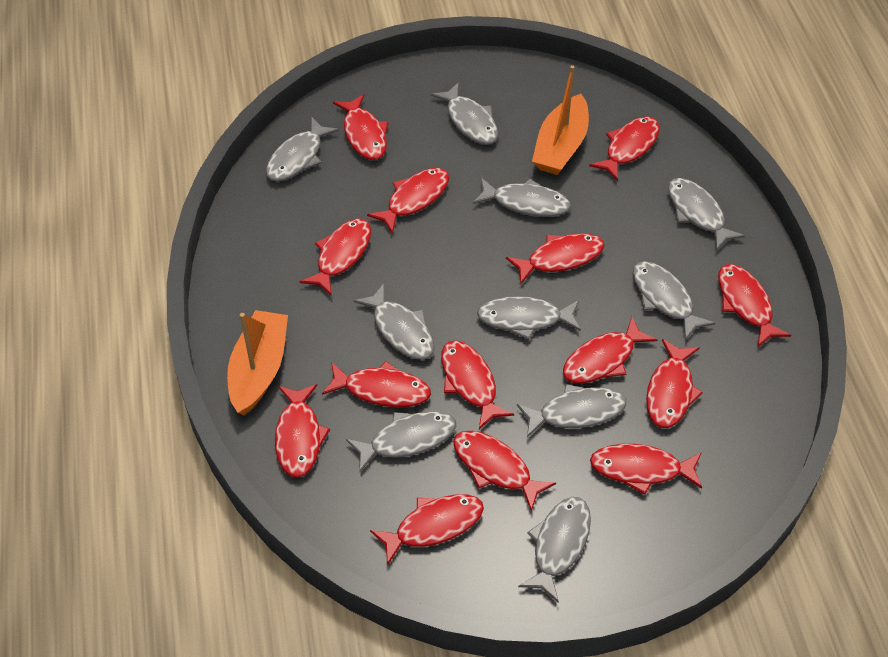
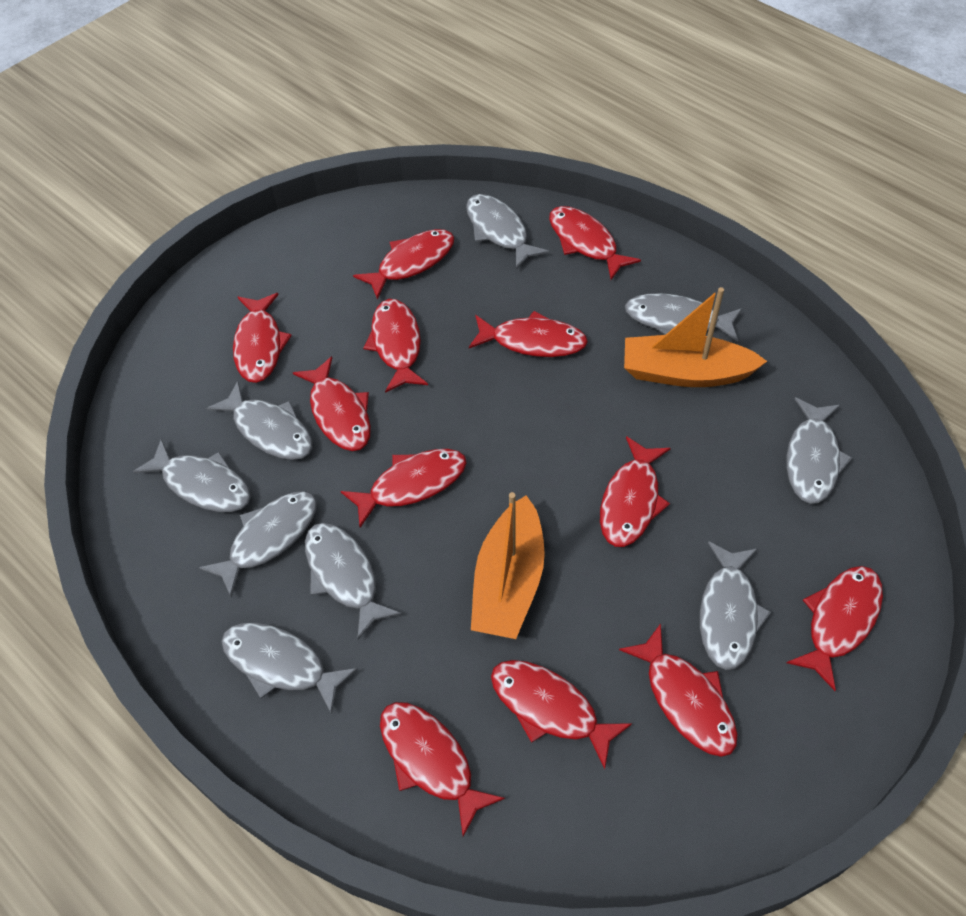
grey fish: [266,117,339,181] [346,411,456,472] [354,283,435,360] [431,82,498,145] [473,178,571,217] [477,296,581,340] [517,384,626,438] [518,497,591,603] [633,261,715,340] [668,178,745,251] = 10 -> [133,439,251,512] [199,491,317,597] [206,381,313,460] [221,623,358,714] [305,523,401,640] [466,194,549,269] [625,293,742,342] [700,541,771,670] [787,397,852,504] = 9
red fish: [275,384,330,478] [300,218,371,296] [322,361,431,407] [333,94,389,160] [367,168,449,234] [370,494,484,566] [441,340,514,429] [453,431,556,512] [506,233,605,284] [563,317,657,384] [589,116,660,181] [590,444,702,495] [646,339,703,428] [718,264,791,347] = 14 -> [233,293,292,383] [293,356,371,451] [341,449,467,528] [353,229,454,300] [363,299,428,393] [380,702,505,837] [469,311,588,357] [491,660,632,769] [549,206,641,280] [600,436,671,547] [619,623,738,757] [787,566,883,691] = 12

